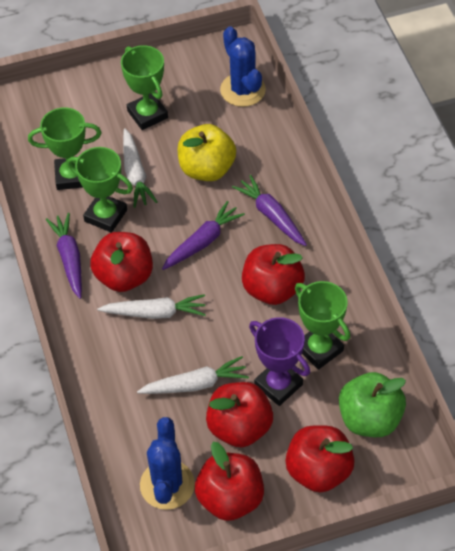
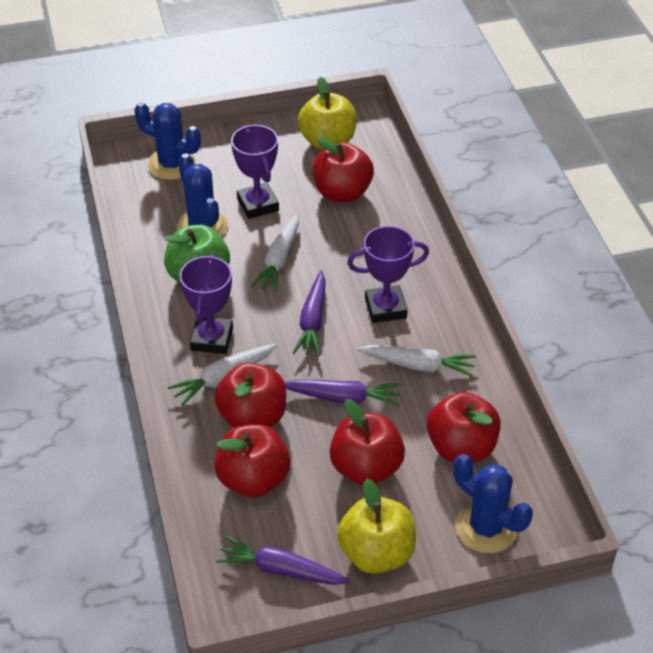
blue cactus: [140,417,195,510] [220,26,266,107] = 2 -> [134,102,201,180] [177,153,228,236] [454,454,533,553] = 3
green trophy: [28,107,101,190] [67,147,133,233] [121,45,168,130] [295,281,350,370] = 4 -> none = 0
purple trophy: [249,317,310,406] = 1 -> [180,254,233,354] [231,125,279,219] [347,226,429,323] = 3
yellow apple: [178,124,236,181] = 1 -> [298,77,356,150] [337,478,416,574] = 2

